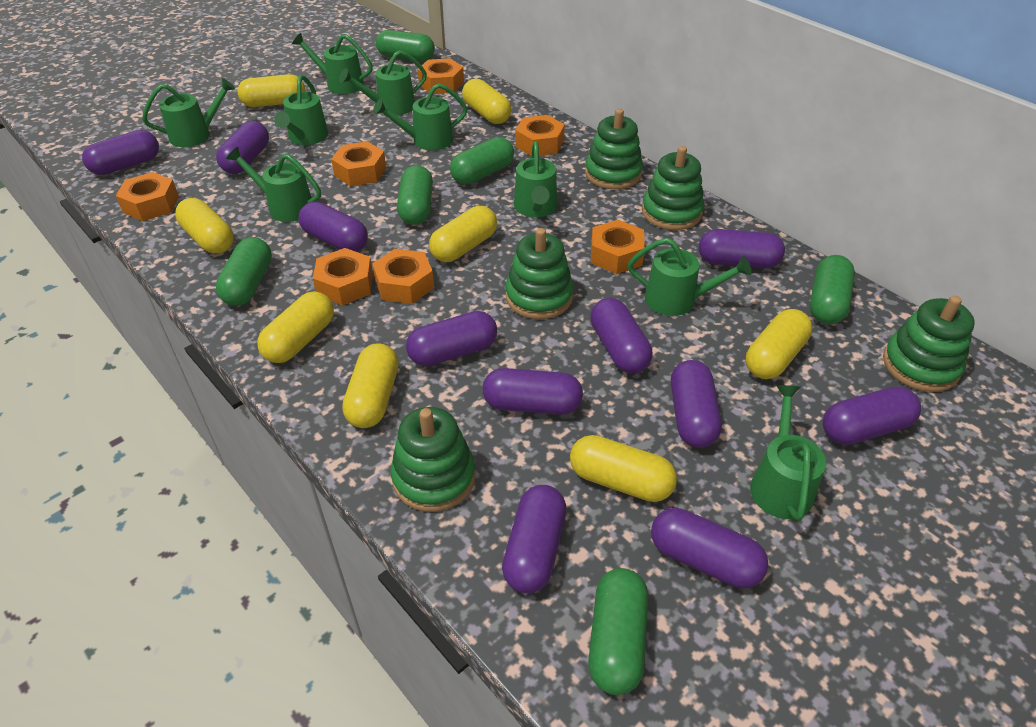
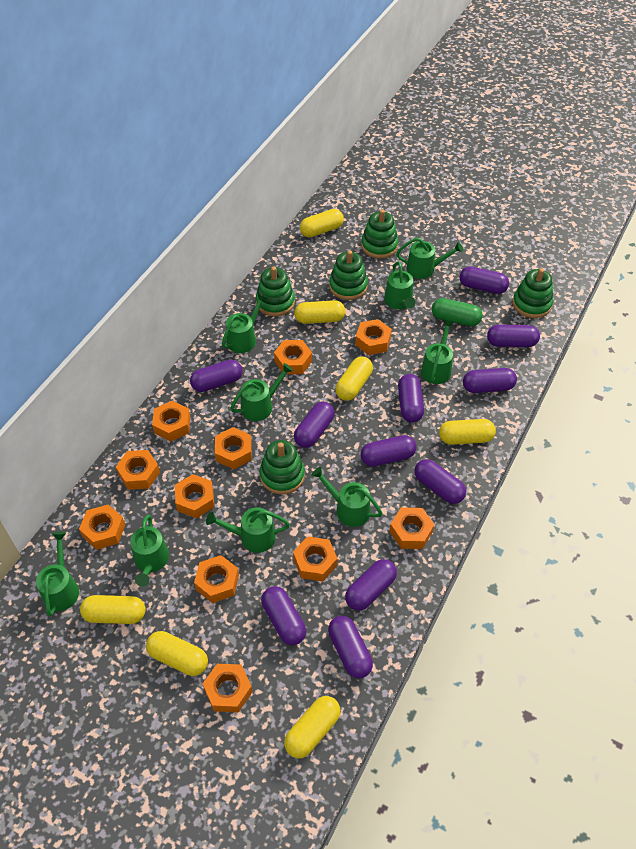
green capsule: [216,237,272,306] [376,30,435,61] [397,165,433,225] [450,137,514,184] [588,568,648,695] [810,255,855,324] = 6 -> [432,298,483,326] = 1
orange nut: [116,172,179,221] [313,248,373,305] [331,141,386,186] [372,249,434,304] [418,58,464,94] [515,115,565,156] [591,220,645,274] = 7 -> [79,505,125,550] [116,450,160,490] [152,401,190,441] [175,474,214,518] [194,555,239,603] [203,664,253,712] [215,427,252,469] [274,340,312,374] [293,536,337,581] [355,319,392,355] [389,508,434,549] = 11
yellow capsule: [175,198,234,254] [237,74,305,107] [257,291,334,363] [342,344,399,428] [429,206,497,262] [462,79,512,124] [570,435,677,502] [746,309,812,379] = 8 -> [80,595,146,624] [146,631,208,676] [284,696,341,758] [294,300,345,324] [300,209,344,238] [335,357,373,401] [439,419,496,445] = 7

